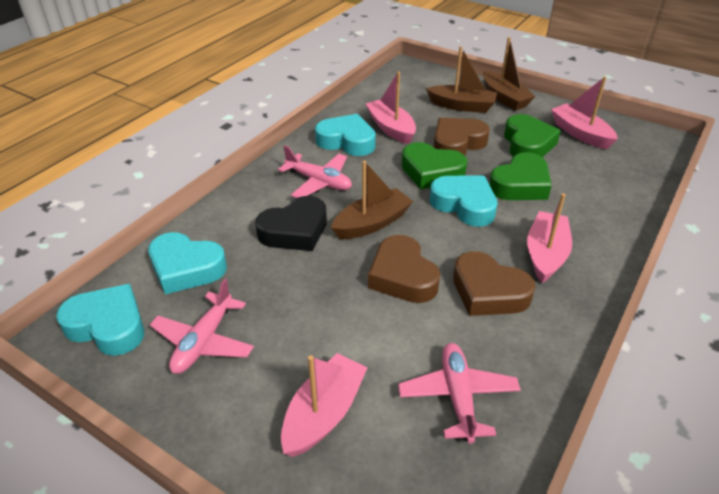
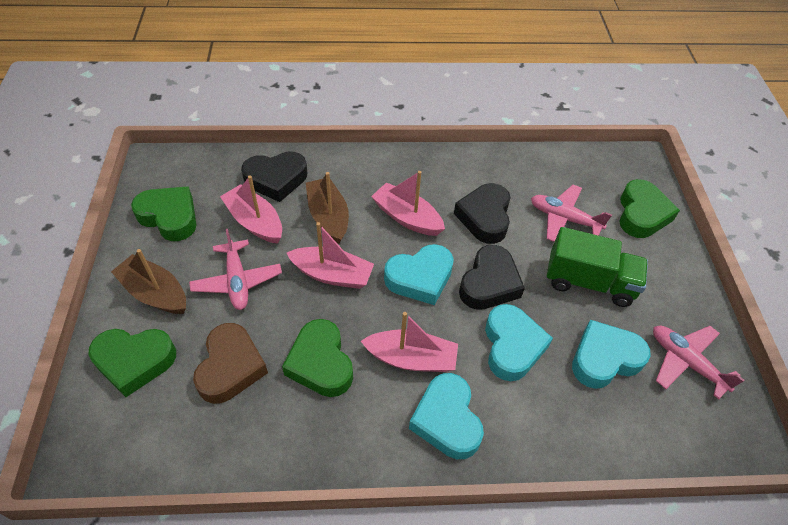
black heart: [255,196,327,251] = 1 -> [241,152,307,202] [454,183,511,244] [459,245,525,310] = 3
brown boat: [331,161,413,239] [426,46,497,113] [483,37,536,111] = 3 -> [111,249,186,314] [306,172,349,244] = 2
brown heart: [368,235,440,303] [434,118,490,156] [453,251,535,316] = 3 -> [193,323,268,404] = 1
green heart: [402,142,467,189] [489,152,552,200] [504,114,561,157] = 3 -> [88,329,176,397] [131,186,196,241] [282,319,353,397] [619,179,680,238] = 4
green truck: none = 0 -> [547,227,648,307] = 1

